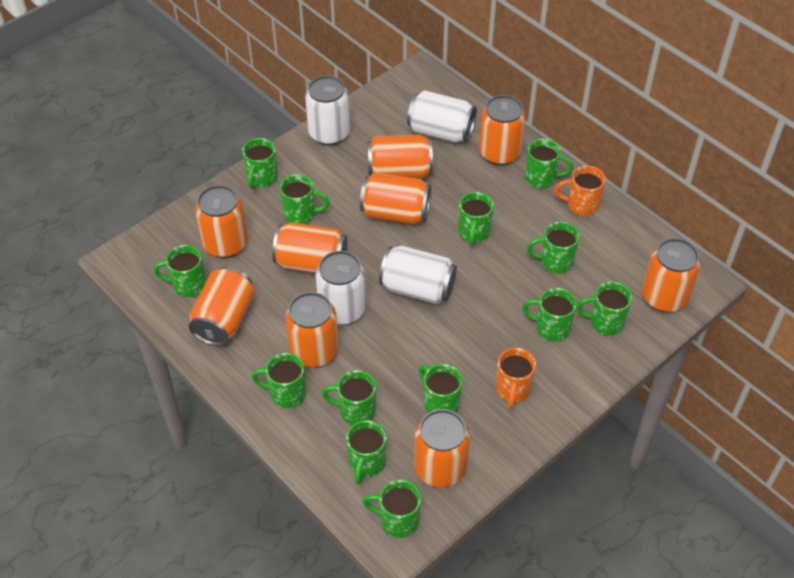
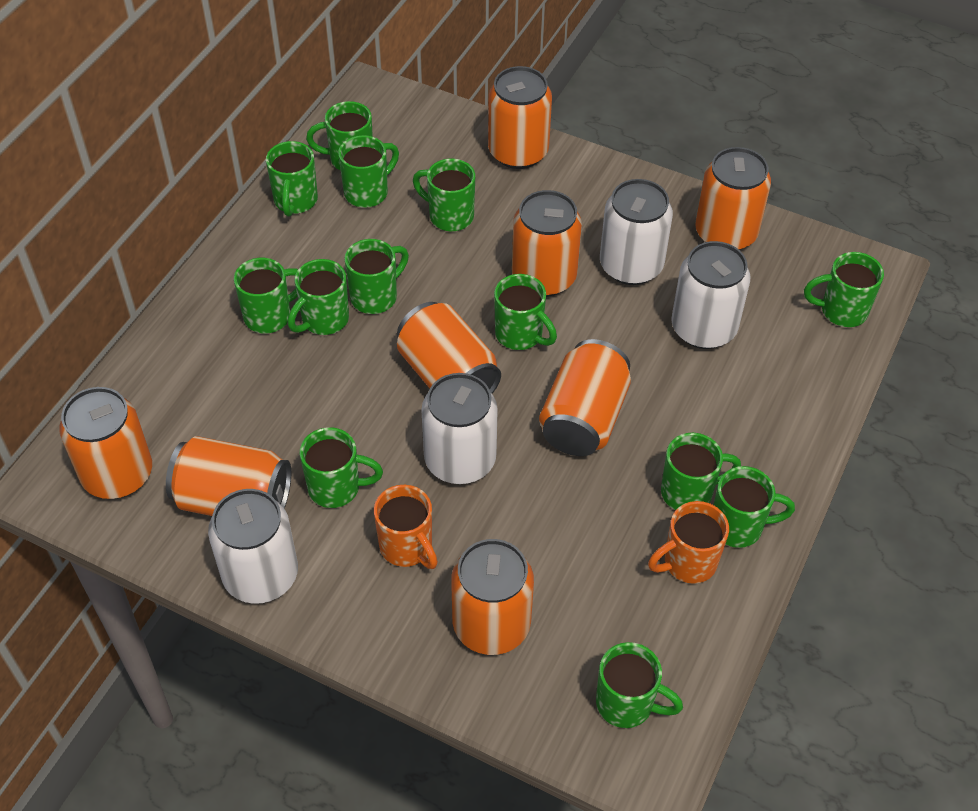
orange can: [189,267,254,346] [195,185,248,258] [272,222,348,273] [285,292,339,367] [360,173,431,224] [367,135,433,179] [414,409,470,488] [479,95,526,165] [642,238,700,312] = 9 -> [59,387,152,499] [166,436,291,516] [397,302,501,393] [451,539,534,655] [488,66,552,169] [512,190,582,297] [539,339,631,456] [695,147,771,250] = 8

